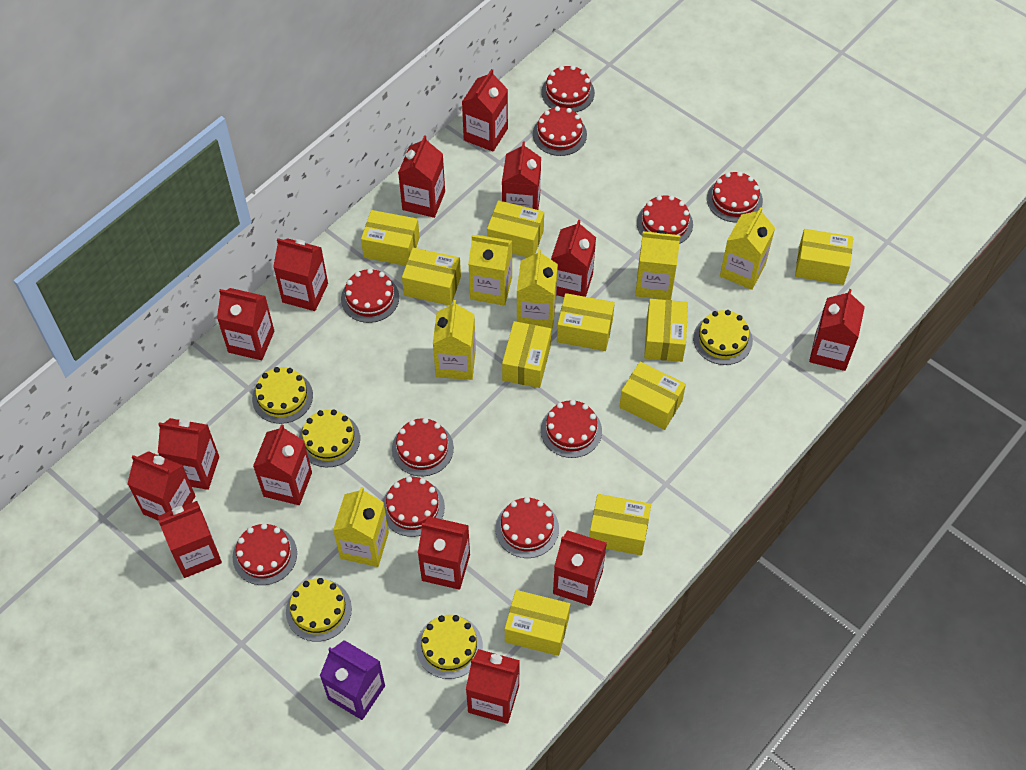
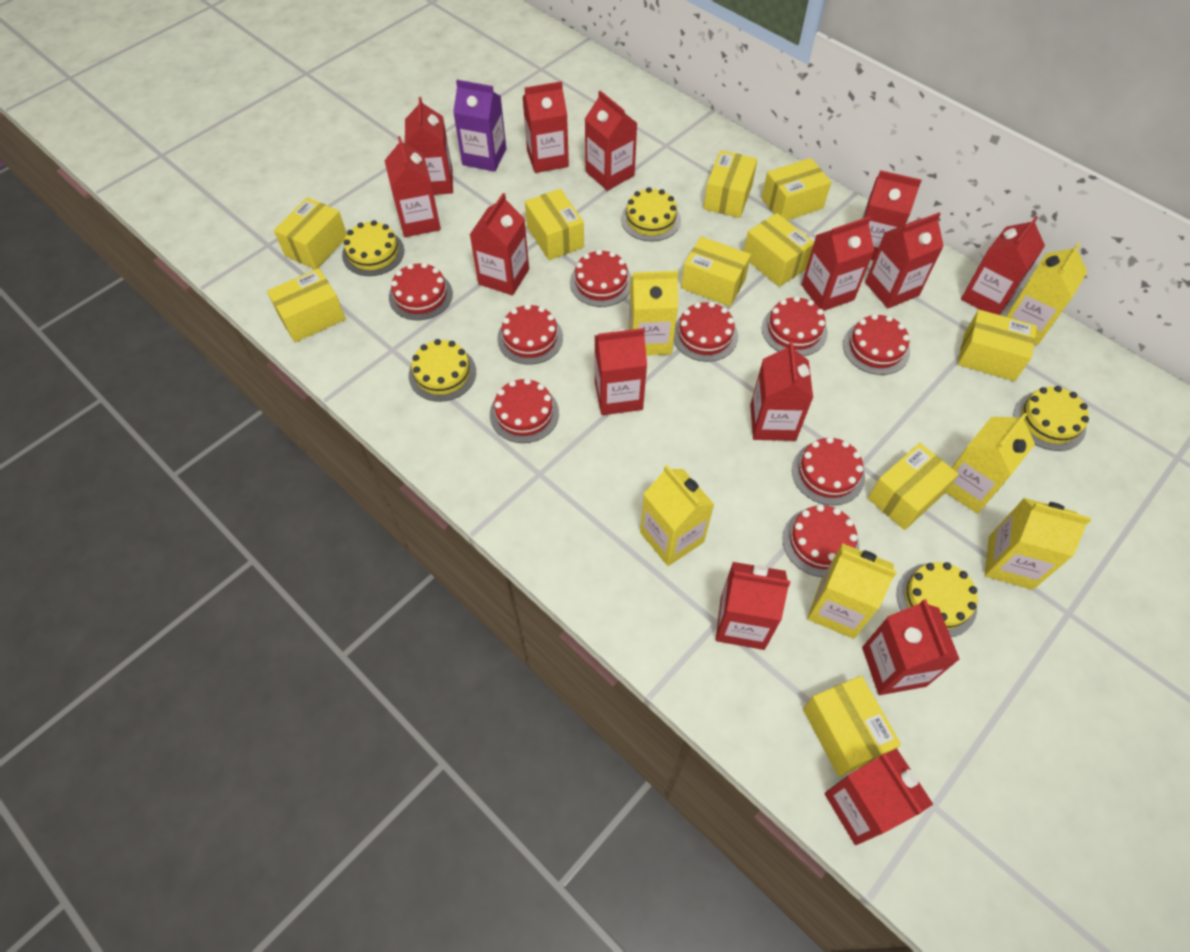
red cake: [233,523,297,585] [341,268,399,323] [382,476,445,537] [392,418,454,476] [495,497,559,558] [533,106,587,156] [541,65,595,112] [541,400,602,458] [637,195,693,244] [707,171,763,222] = 10 -> [389,262,453,320] [490,378,559,443] [497,304,563,364] [570,249,631,307] [674,301,738,362] [762,296,828,356] [783,504,859,577] [792,437,865,506] [843,314,910,375] = 9

